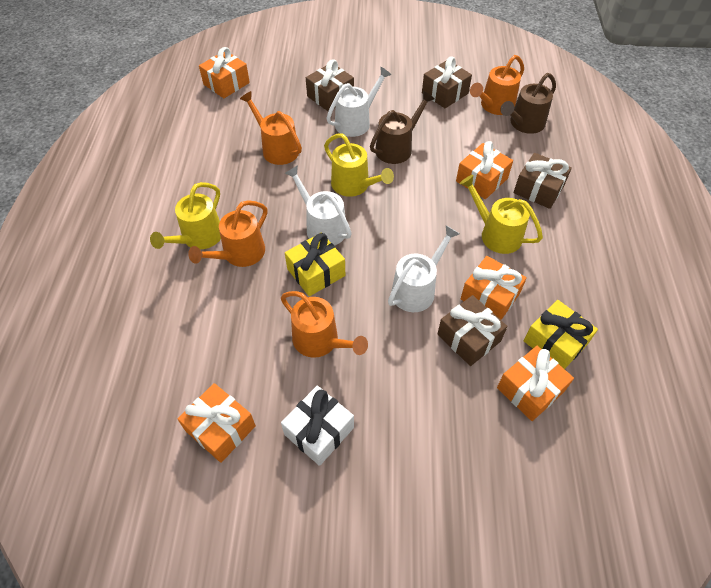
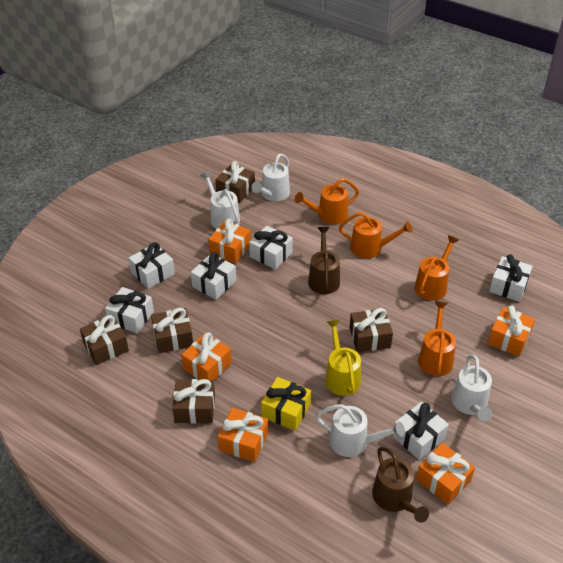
brown gift: [306,59,354,111] [422,56,472,108] [438,295,507,366] [514,153,572,209] = 4 -> [80,315,129,365] [151,307,193,353] [172,379,215,424] [216,161,255,203] [349,308,393,352] = 5
white gift: [281,385,354,466] = 1 -> [105,287,154,333] [129,242,175,289] [191,252,236,300] [249,226,293,270] [393,402,449,460] [489,254,533,302] = 6
white watering can: [285,165,352,246] [327,67,392,137] [388,225,460,312] = 3 -> [200,171,240,229] [251,154,290,201] [315,404,405,457] [451,355,493,421] = 4
yellow gift: [285,232,345,296] [524,300,598,369] = 2 -> [261,377,311,431] = 1
yellow watering can: [150,182,221,249] [324,134,394,197] [460,175,543,254] = 3 -> [325,319,361,396] = 1

